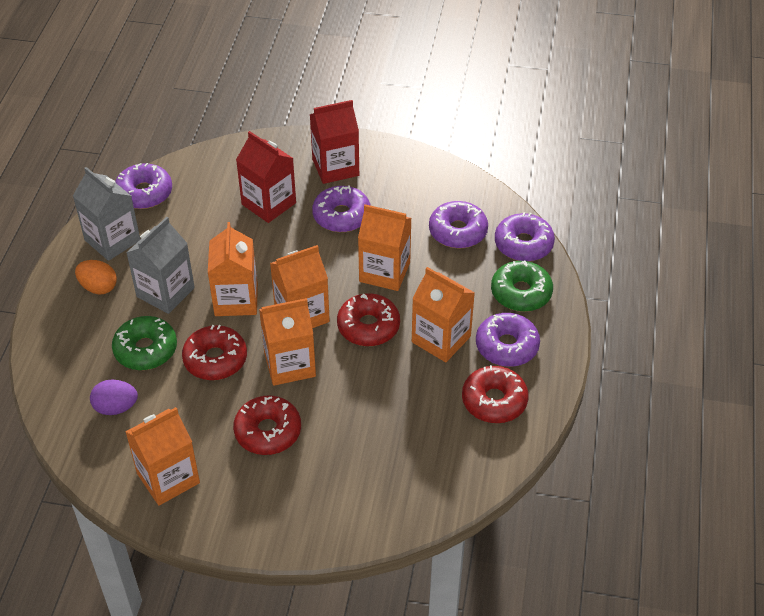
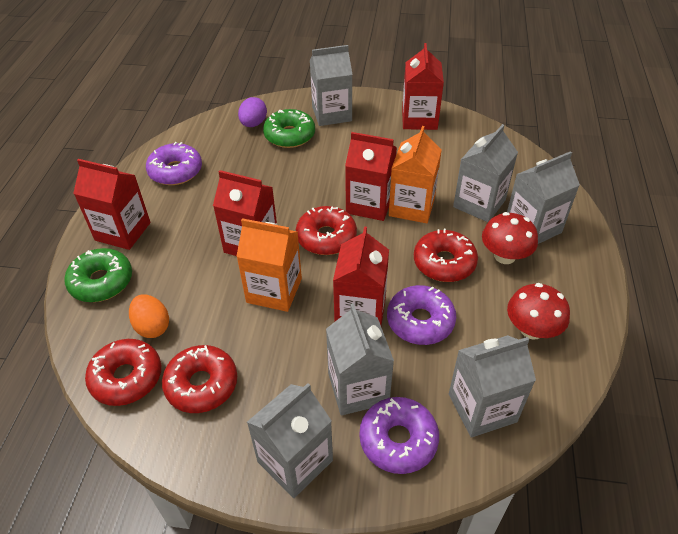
grey carton: [73,167,140,261] [126,217,195,314] = 2 -> [247,383,333,498] [310,45,353,126] [326,303,394,415] [449,335,536,438] [453,124,518,222] [507,151,580,244] = 6
orange carton: [125,407,200,506] [208,222,258,316] [259,298,316,386] [270,245,330,328] [358,204,411,291] [412,267,475,362] = 6 -> [236,218,302,312] [389,126,442,223] = 2
purple donut: [115,163,172,209] [312,185,371,232] [429,201,488,249] [476,313,540,367] [495,212,555,262] = 5 -> [146,142,202,185] [359,397,439,474] [387,285,456,345] = 3
red carton: [236,131,296,223] [310,100,359,184] = 2 -> [73,159,151,250] [213,170,277,256] [333,227,389,325] [345,132,397,221] [402,43,444,130] = 5
red mushroom: none = 0 -> [482,212,538,264] [507,283,570,340] = 2

